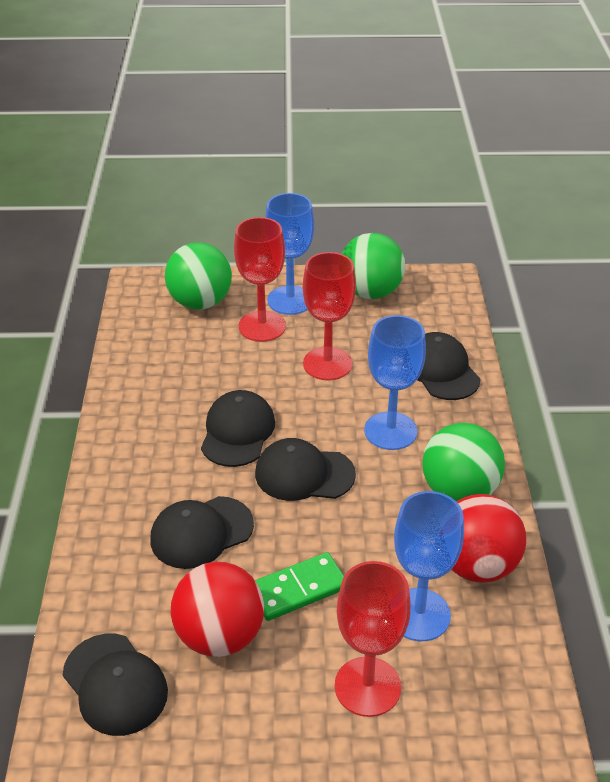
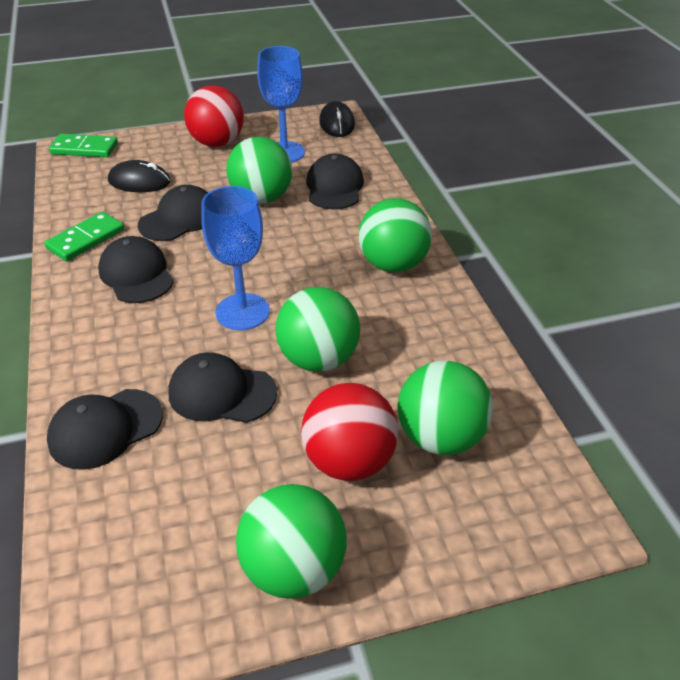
black mouse: none = 0 -> [108,160,171,192] [319,101,355,137] = 2
blue goblet: [265,193,314,315] [364,315,426,450] [394,491,464,641] = 3 -> [201,186,270,330] [257,46,305,163] = 2
green ball: [165,242,232,310] [342,233,405,299] [422,423,505,502] = 3 -> [226,137,292,204] [236,484,347,599] [275,287,360,372] [358,198,432,272] [398,361,493,455] = 5
green domino: [255,552,344,621] = 1 -> [44,212,124,261] [49,134,118,157] = 2
red goblet: [234,217,286,342] [303,252,356,380] [335,561,411,717] = 3 -> none = 0

